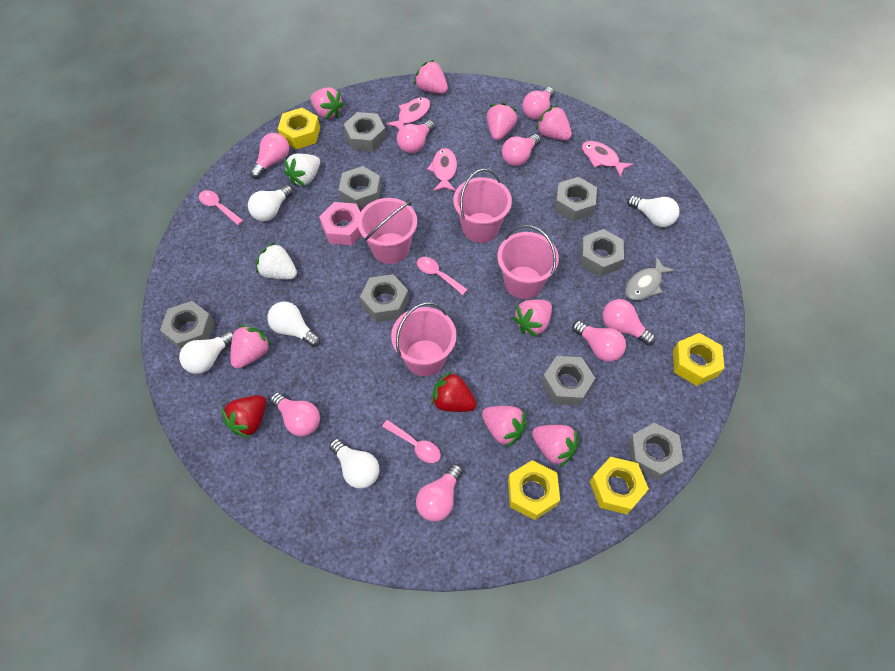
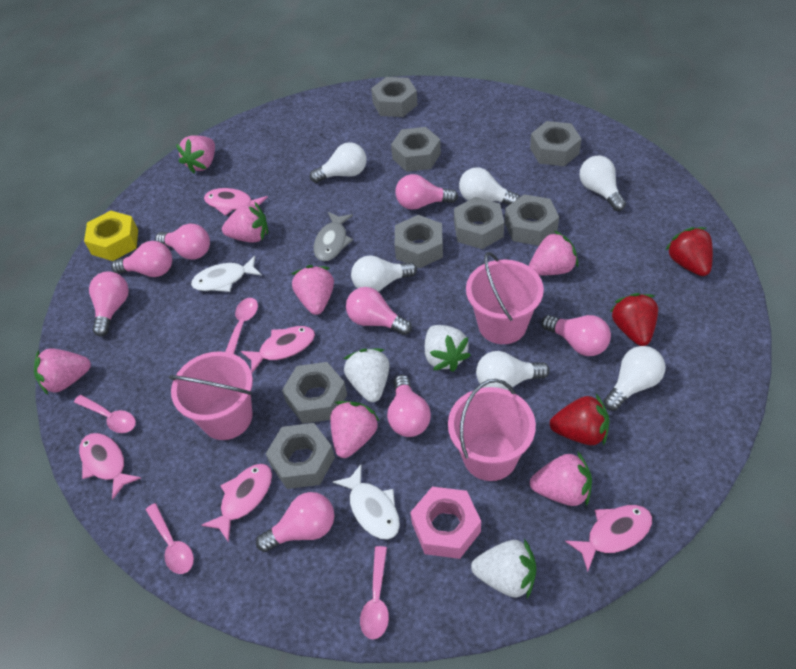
pink bucket: [358,198,417,264] [391,302,456,376] [453,169,512,243] [497,225,559,299] = 4 -> [169,351,253,440] [448,379,536,481] [466,252,544,344] = 3
pink fish: [386,97,430,130] [427,148,457,191] [582,141,633,177] = 3 -> [79,433,141,500] [202,464,272,542] [204,188,268,216] [241,326,315,373] [565,505,652,572] = 5
pink spoon: [199,190,243,225] [382,420,441,463] [417,257,468,295] = 3 -> [74,395,136,433] [146,503,194,574] [225,298,258,354] [360,546,389,639] = 4
pink strawberry: [231,325,272,369] [311,87,344,119] [414,60,448,94] [482,406,527,448] [487,103,517,141] [512,299,552,338] [532,425,578,468] [536,105,572,140] = 8 -> [34,348,91,395] [176,135,215,173] [222,202,268,243] [292,265,334,315] [330,401,380,458] [529,231,578,275] [530,452,592,506] = 7
red strawberry: [221,395,266,439] [431,371,477,412] = 2 -> [550,394,609,446] [610,293,658,346] [666,227,713,276] = 3
white fish: none = 0 -> [191,256,262,292] [333,464,400,540] = 2
white light bulb: [179,331,234,374] [248,185,293,221] [267,302,320,347] [329,439,379,489] [627,195,680,227] = 5 -> [310,142,367,183] [351,255,417,292] [459,167,520,205] [476,351,550,390] [579,156,626,211] [603,346,665,411] = 6
white strawberry: [256,242,297,279] [284,153,320,187] = 2 -> [344,348,390,402] [425,325,471,372] [471,539,536,598] = 3
yellow nut: [278,108,320,149] [508,460,560,520] [590,457,649,514] [673,333,724,386] = 4 -> [84,211,138,261] = 1

